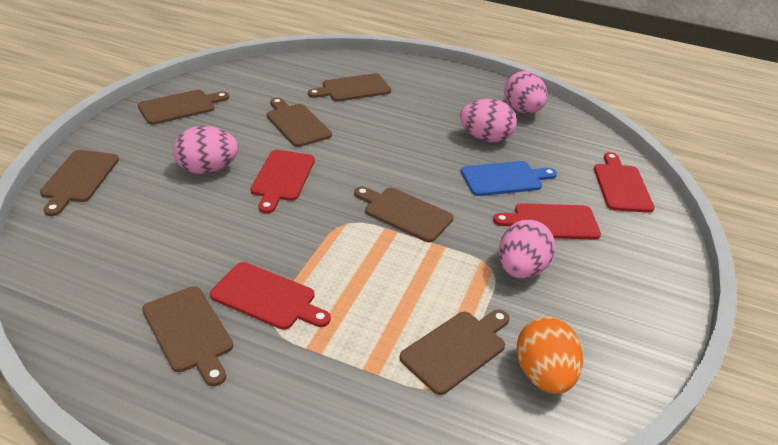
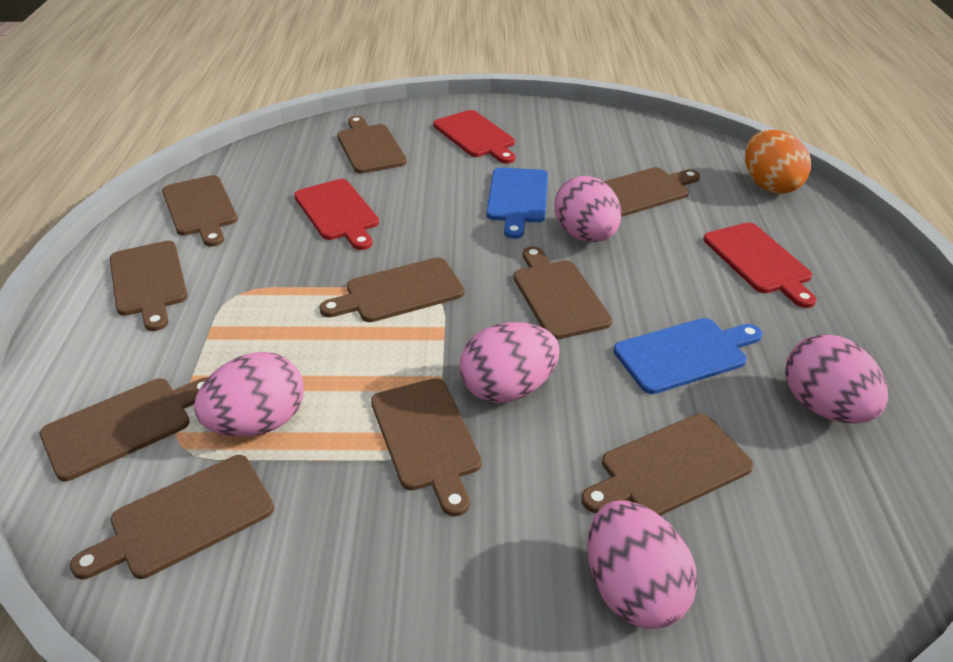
blue cutting board: [461,161,557,196] = 1 -> [486,168,548,239] [614,318,762,394] = 2
brown cutting board: [40,150,119,216] [138,90,229,125] [142,286,233,386] [267,97,332,147] [308,73,391,102] [354,186,454,242] [400,310,510,395] = 7 -> [39,377,208,481] [70,455,274,579] [110,241,188,331] [162,175,238,247] [319,257,464,322] [337,116,407,174] [371,378,482,517] [514,246,612,339] [582,414,753,516] [603,167,700,217] = 10
pink egg: [173,126,238,174] [460,99,517,142] [499,220,555,279] [504,71,547,114] = 4 -> [194,352,304,436] [459,322,560,403] [554,176,621,242] [587,500,697,629] [785,334,888,424] = 5
red cutting board: [210,262,331,330] [250,150,315,213] [493,203,601,240] [594,152,655,213] = 4 -> [294,179,379,250] [433,110,515,164] [704,223,817,308] = 3

